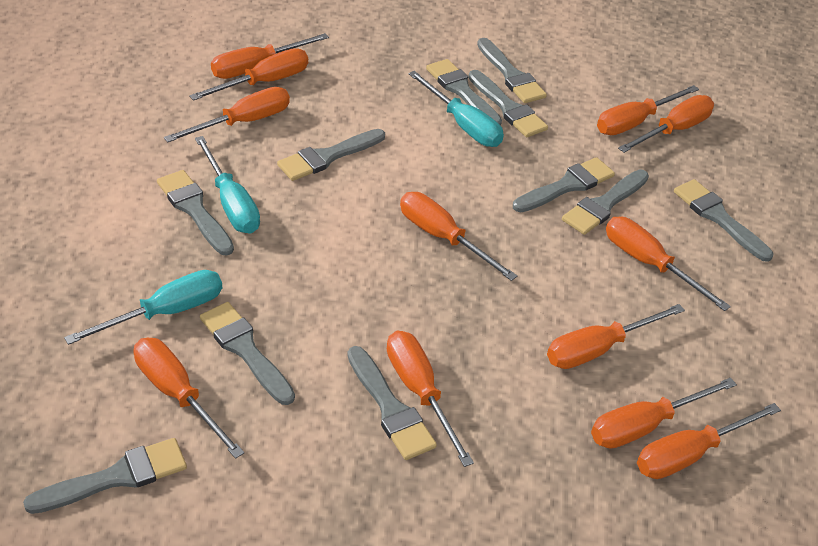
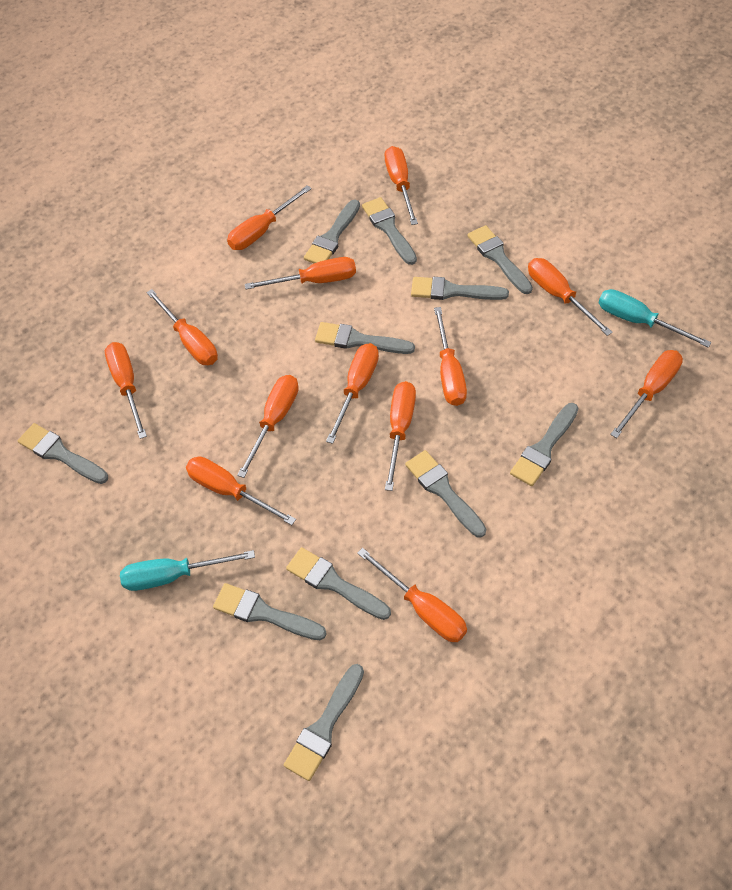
orange screwdriver: [133,338,244,459] [164,87,290,142] [189,48,308,101] [211,33,329,79] [387,331,474,467] [400,192,517,281] [547,304,685,369] [591,378,737,449] [597,85,699,135] [606,217,731,311] [618,95,714,153] [637,403,781,479] = 12 -> [105,342,147,439] [146,289,218,365] [186,456,296,525] [227,185,312,250] [237,375,299,478] [245,257,356,289] [326,343,379,444] [357,548,467,642] [385,146,418,225] [385,381,416,491] [434,307,467,406] [528,258,612,336] [610,350,683,438] = 13
turquoise screwdriver: [64,270,222,345] [195,136,260,234] [408,71,504,147] = 3 -> [120,550,255,591] [599,289,711,348] = 2

